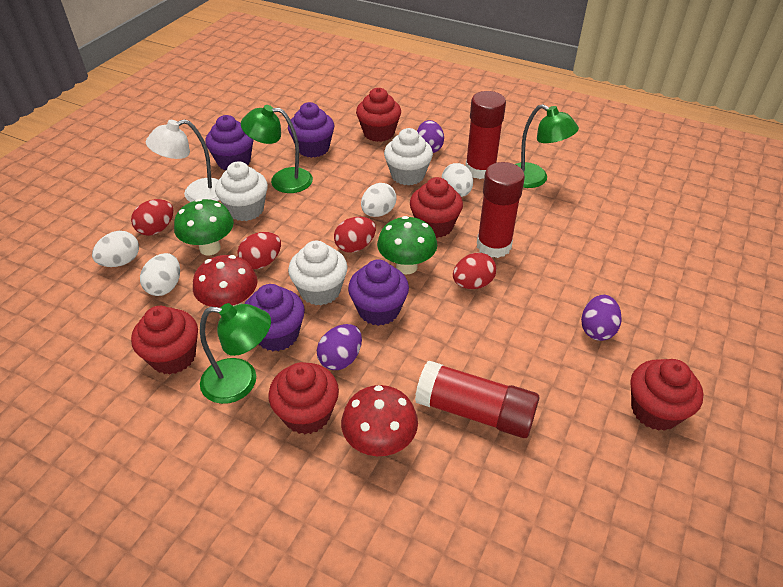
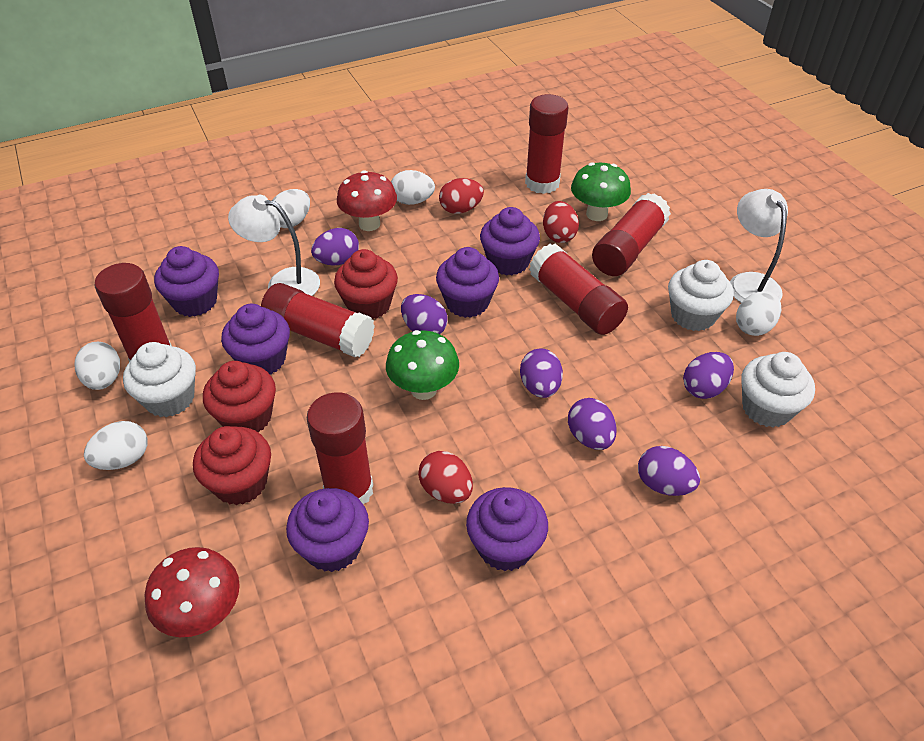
green lamp: [200,303,271,404] [241,105,313,193] [515,104,579,188] = 3 -> none = 0
purple cupcake: [205,115,253,170] [245,284,305,351] [288,102,334,158] [348,259,409,326] = 4 -> [154,246,219,317] [221,304,290,375] [286,488,369,572] [436,247,499,318] [466,487,548,571] [480,207,540,276] = 6
purple egg: [317,324,362,370] [417,120,444,153] [581,295,622,341] = 3 -> [311,228,359,266] [401,294,448,334] [520,348,563,398] [568,398,617,450] [638,446,700,496] [683,352,734,399] = 6
red cupcake: [131,306,198,375] [268,362,339,434] [356,88,401,142] [410,177,463,238] [630,359,704,431] = 5 -> [193,426,271,505] [203,361,276,433] [334,249,398,319] = 3
red egg: [131,199,174,236] [237,232,281,269] [334,217,376,253] [453,253,496,289] = 4 -> [418,451,473,504] [439,178,484,214] [543,201,579,243] = 3
red glue stick: [415,361,540,438] [465,91,506,179] [477,162,525,258] = 3 -> [95,263,172,362] [261,283,375,358] [307,392,373,505] [525,94,569,194] [529,244,628,335] [592,193,671,276] = 6
white egg: [92,231,139,267] [140,253,180,296] [361,183,397,217] [442,163,473,197] = 4 -> [74,342,120,390] [84,421,148,470] [272,189,310,228] [391,170,435,205] [736,291,781,336] = 5
white lamp: [146,119,219,202] = 1 -> [228,195,320,296] [730,189,788,303] = 2

